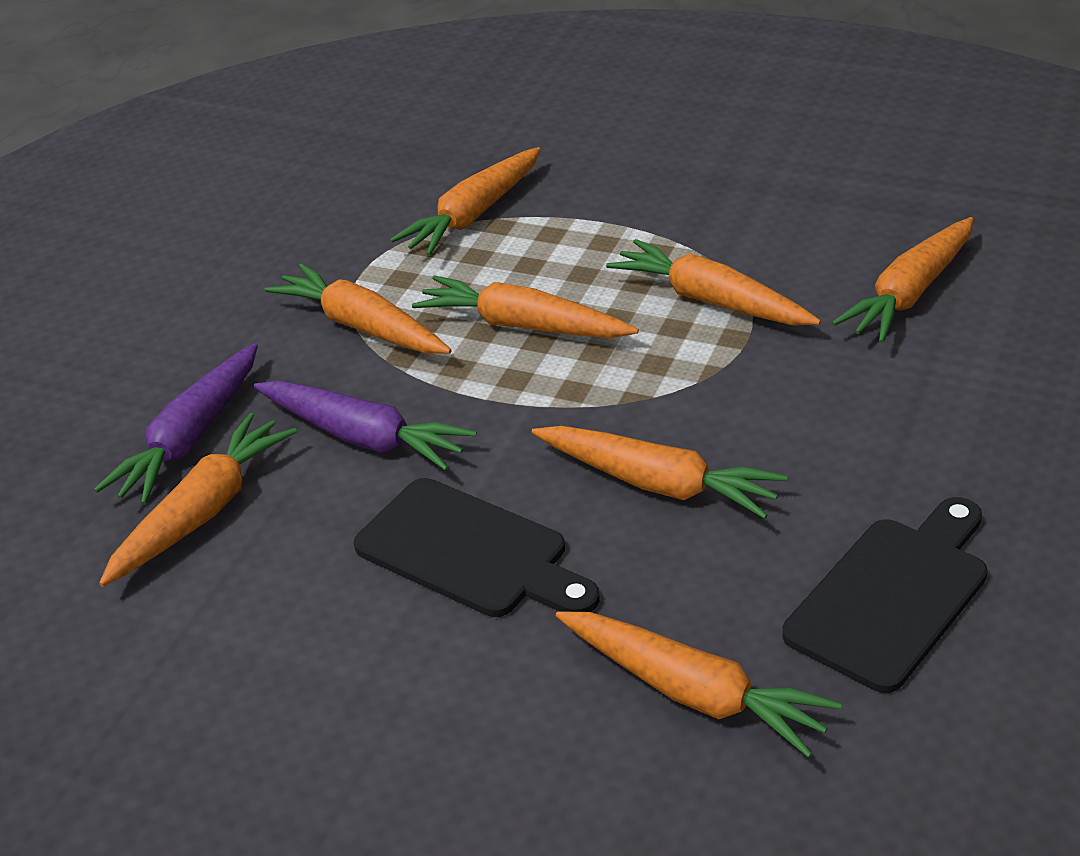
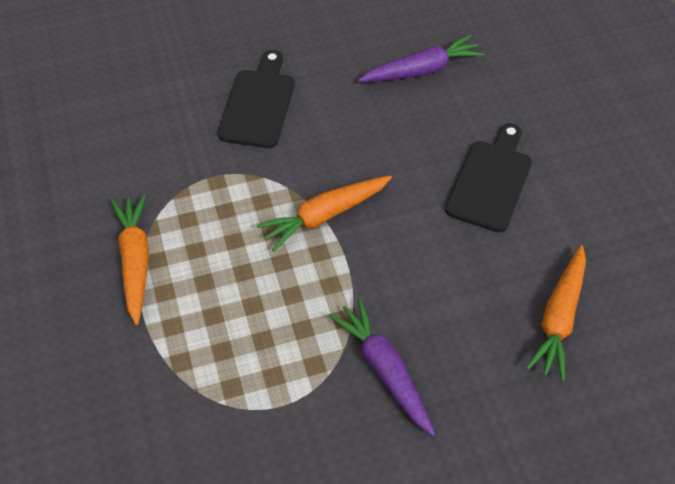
orange carrot: [99,413,297,587] [265,263,452,354] [390,147,541,256] [412,275,639,338] [531,426,787,519] [556,611,842,758] [606,239,821,325] [832,217,974,343] = 8 -> [110,194,149,325] [256,175,392,251] [526,245,586,381] = 3

